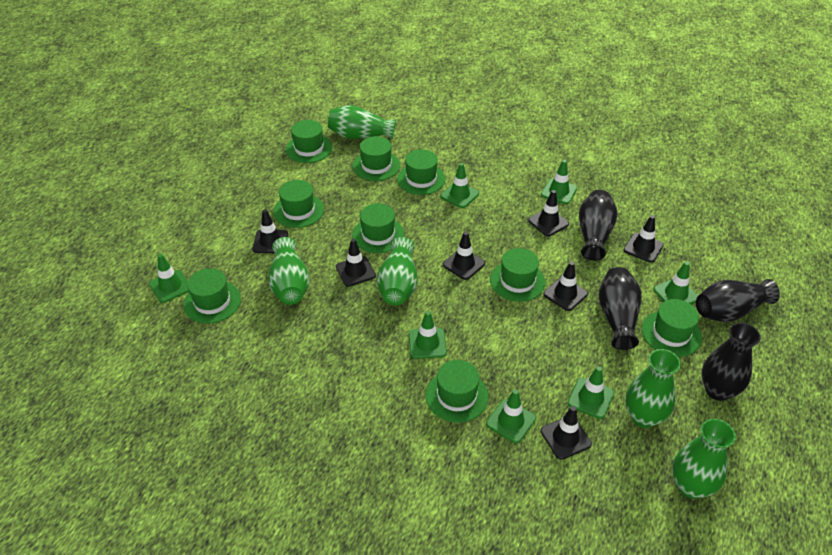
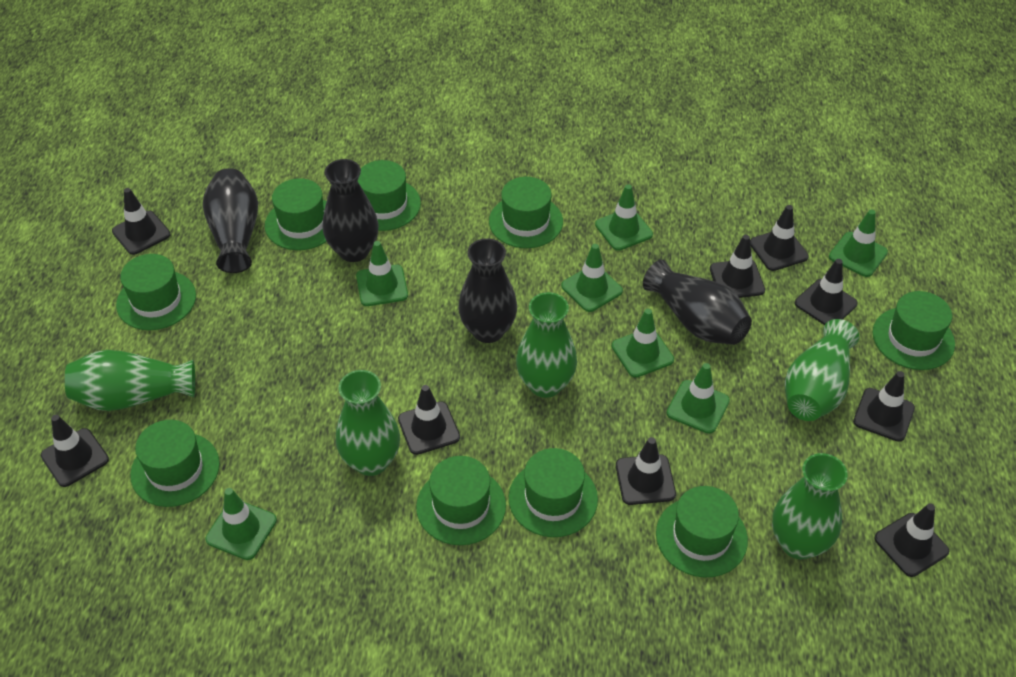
black traffic cone: [252,209,288,253] [336,239,376,286] [443,232,485,280] [528,190,569,236] [540,406,592,460] [543,261,588,311] [624,215,664,263] = 7 -> [41,415,109,487] [112,188,170,255] [398,385,460,455] [616,437,676,505] [710,235,765,298] [750,205,809,271] [795,259,857,325] [853,371,915,442] [874,503,949,577] = 9

